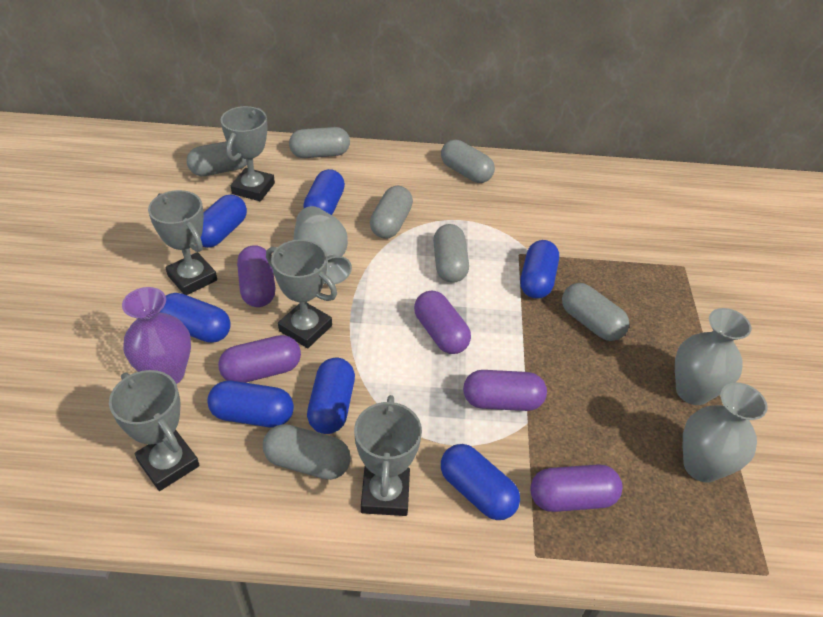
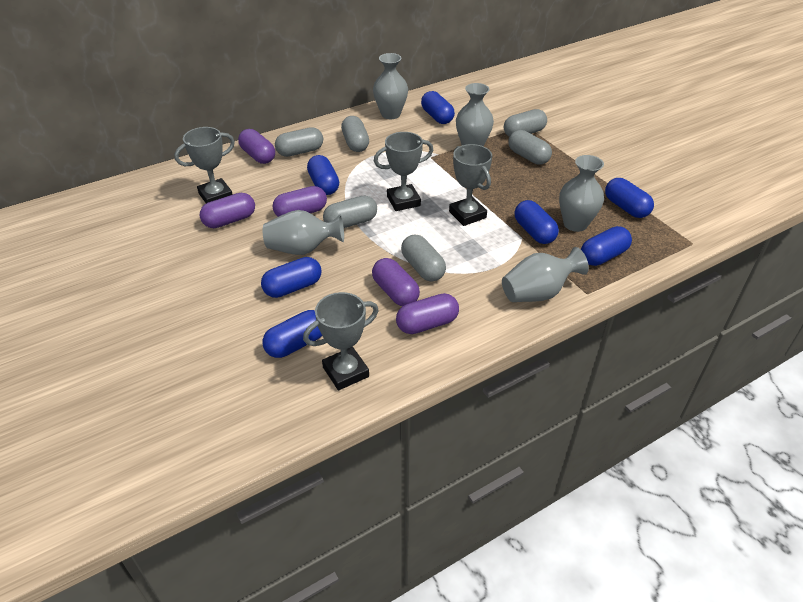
grey capsule: [187,141,247,176] [263,424,351,480] [289,127,350,158] [370,186,413,239] [433,224,469,283] [441,140,495,183] [562,283,629,341] = 7 -> [275,127,323,157] [323,195,377,228] [341,116,369,152] [401,234,446,281] [504,109,547,137] [508,130,552,165] = 6
grey trophy: [109,370,200,491] [148,190,217,295] [221,106,275,201] [266,239,337,348] [354,395,422,516] = 5 -> [174,127,235,203] [303,292,379,391] [374,132,433,211] [449,144,492,226] = 4
grey vase: [293,206,352,285] [675,308,751,405] [683,382,768,483] = 3 -> [263,210,344,255] [373,53,408,119] [456,83,494,146] [502,247,589,302] [559,155,604,232] = 5
purple vase: [122,287,191,384] = 1 -> none = 0

